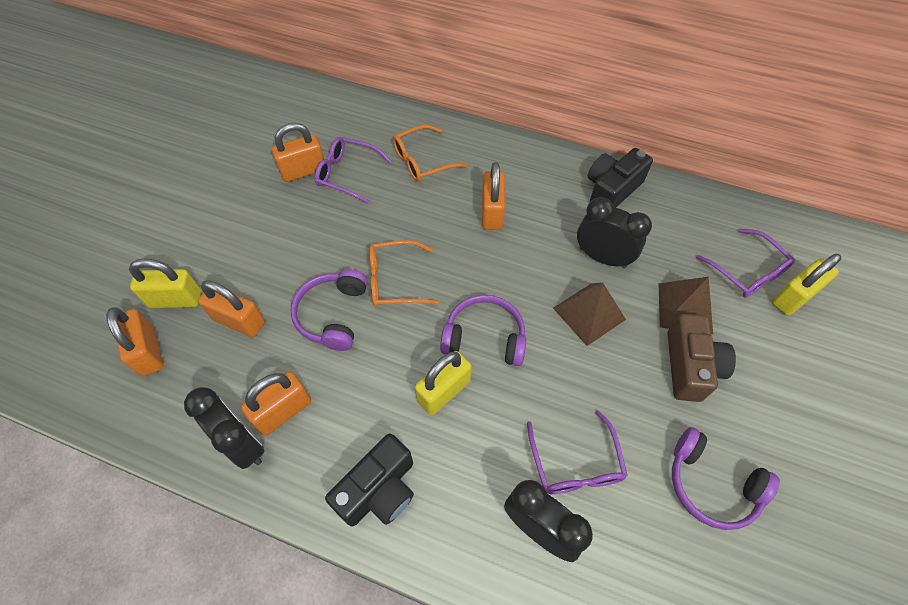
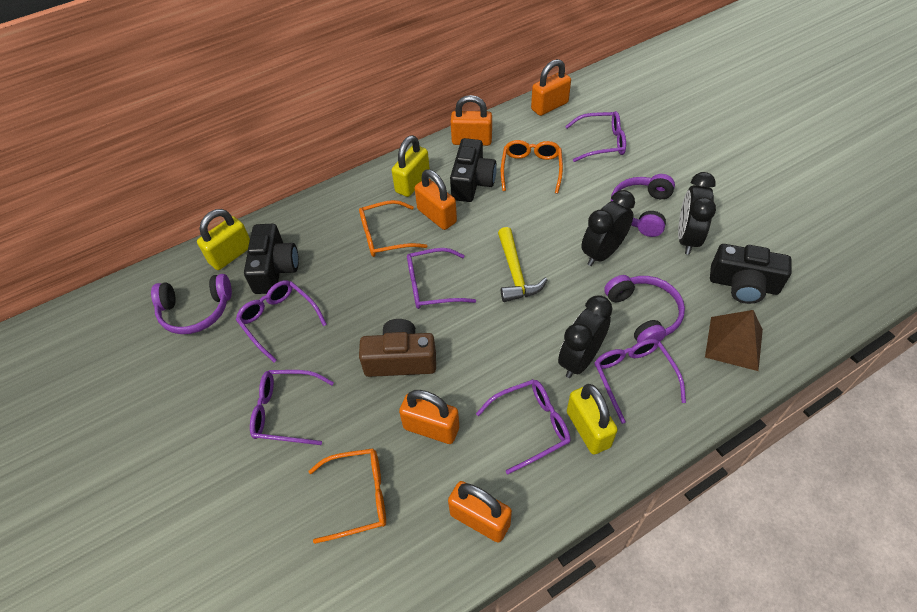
black camera: [325,433,414,527] [588,148,653,208] = 2 -> [244,224,299,294] [450,138,497,202] [710,244,792,304] = 3
brown pyramid: [553,282,626,346] [659,277,713,335] = 2 -> [705,310,763,371] = 1
orange glasses: [369,240,439,306] [393,125,468,182] = 2 -> [308,448,386,544] [359,200,427,257] [501,140,563,194] = 3
purple glasses: [315,137,392,204] [527,410,628,494] [696,229,795,297] = 3 -> [236,280,327,363] [250,370,334,445] [407,248,476,309] [476,379,570,474] [565,111,626,162] [594,339,686,424] = 6
yellow hammer: none = 0 -> [498,227,547,302] = 1

